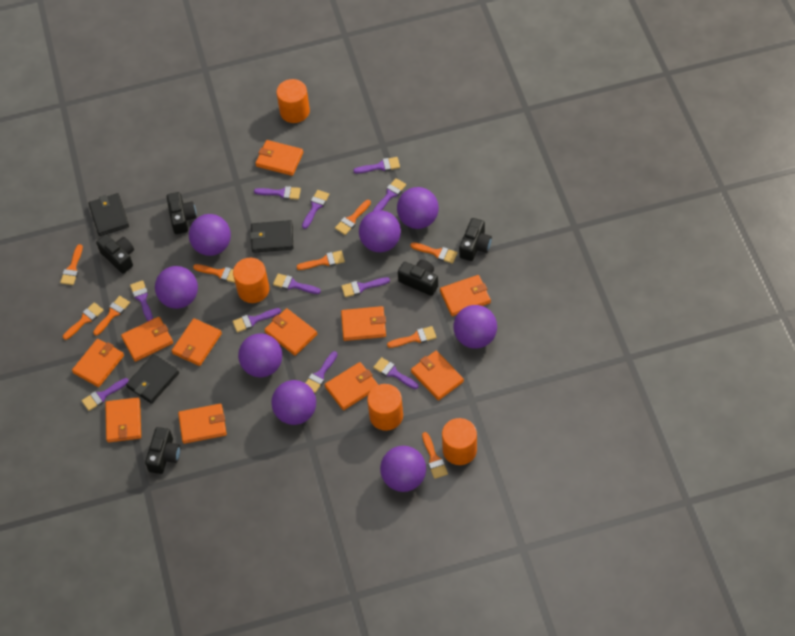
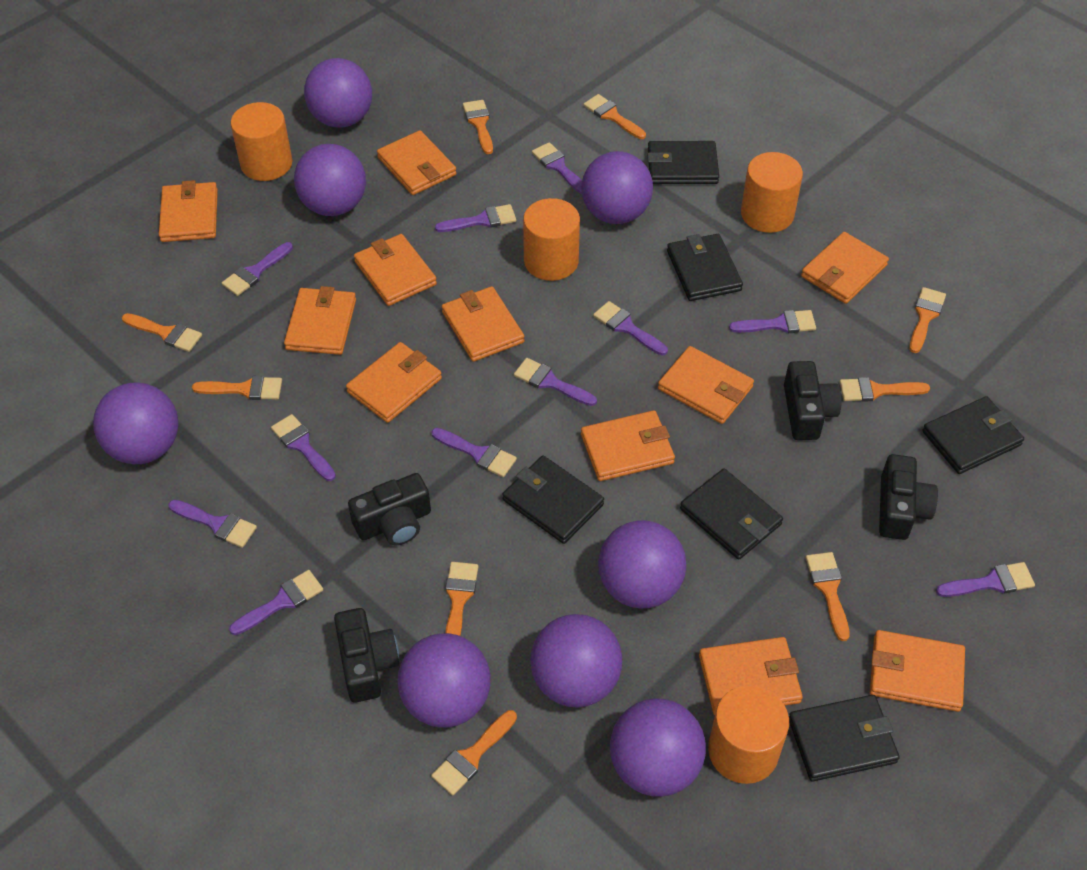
black camera: [96,234,134,274] [145,427,181,474] [167,192,197,234] [398,260,438,296] [459,218,492,261] = 5 -> [334,608,399,703] [348,473,431,545] [784,361,842,440] [879,454,938,540] = 4
black wallet: [88,193,129,236] [126,354,179,404] [250,220,293,253] = 3 -> [502,455,604,544] [647,141,719,184] [667,234,743,301] [680,468,783,560] [789,695,900,782] [922,396,1024,474] = 6

